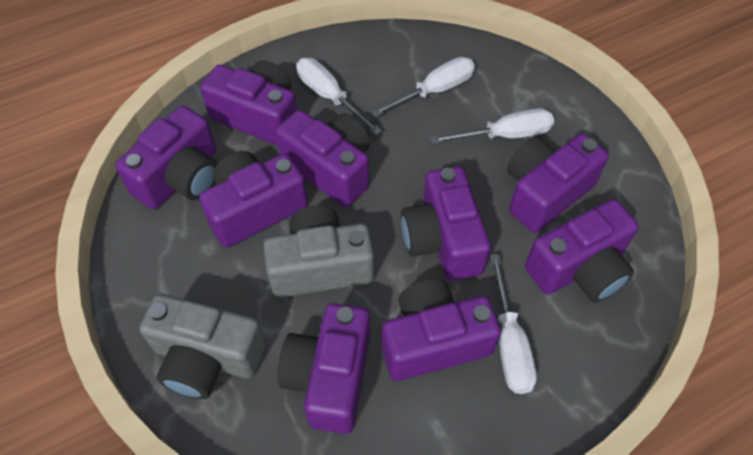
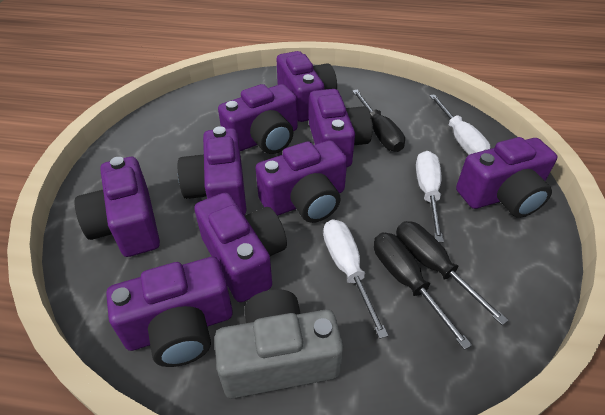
black screwdriver: none = 0 -> [352,90,405,152] [374,233,472,350] [396,221,509,325] = 3
grey camera: [139,294,266,399] [263,205,374,298] = 2 -> [215,289,343,398] = 1
white screwdriver: [296,58,382,135] [371,57,475,117] [430,108,555,144] [490,254,537,394] = 4 -> [323,219,388,339] [416,151,444,242] [429,94,490,155] = 3

